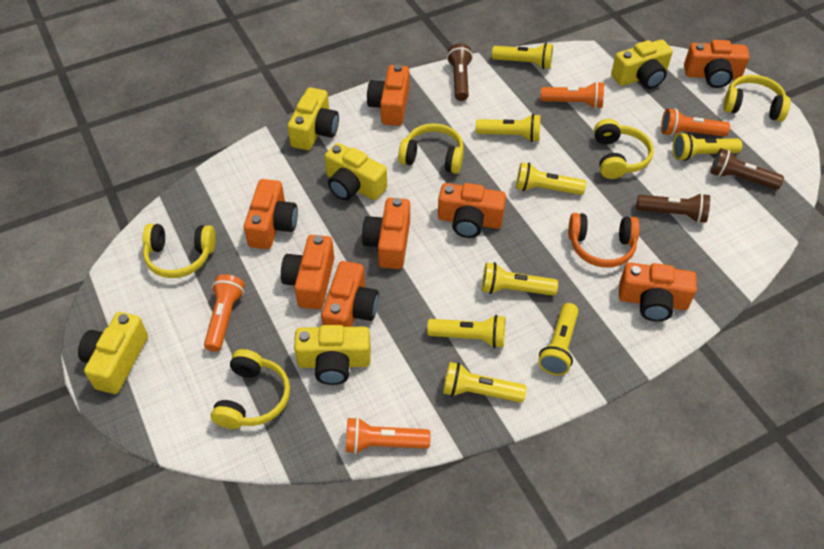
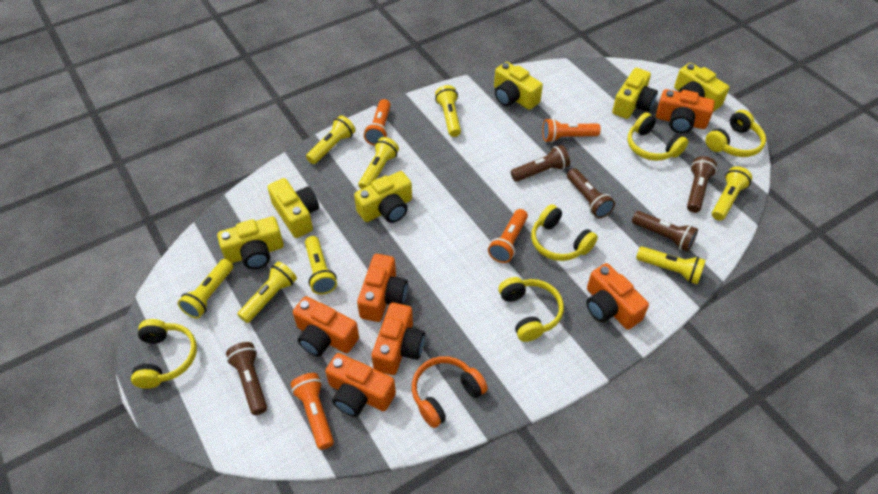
brown flashlight: [447,44,473,101] [636,193,710,223] [710,148,784,189] = 3 -> [226,342,267,415] [511,145,570,182] [567,168,615,218] [632,211,698,252] [687,156,717,213] = 5
orange camera: [244,179,298,249] [281,235,334,310] [321,261,379,327] [362,198,410,269] [367,64,409,126] [438,183,506,238] [619,263,697,322] [684,40,750,88] = 8 -> [293,296,359,357] [325,353,396,417] [357,254,408,322] [372,303,425,375] [586,263,649,330] [656,89,715,134] = 6
yellow camera: [78,312,148,394] [287,87,339,150] [294,325,371,385] [325,143,387,200] [611,40,673,89] = 5 -> [217,216,284,269] [268,178,319,238] [354,171,412,223] [494,62,543,110] [612,68,658,119] [674,63,729,112] = 6

